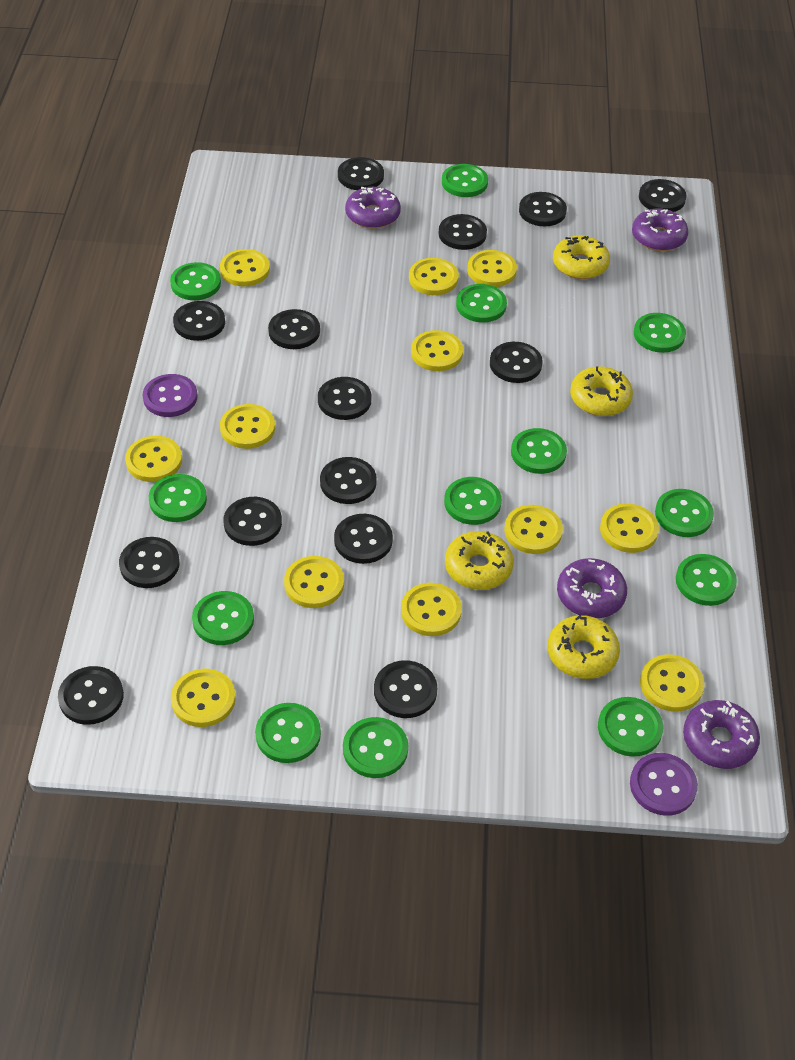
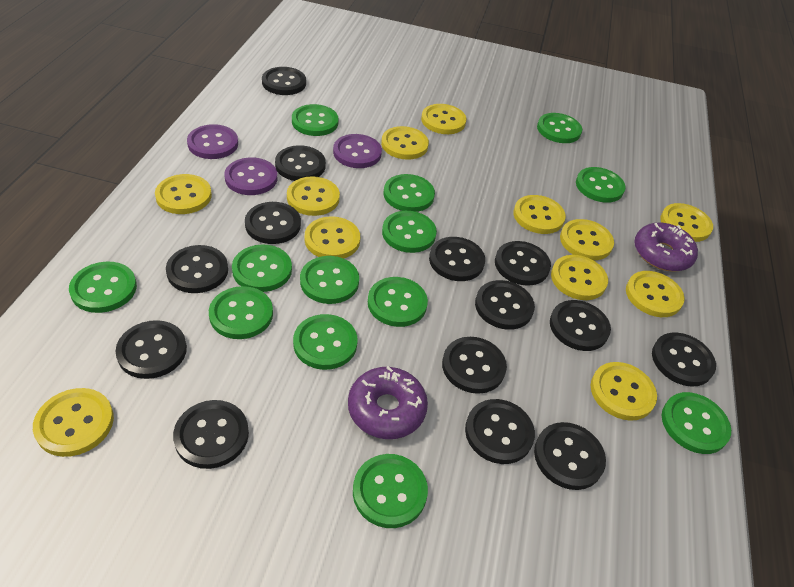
purple button: [143,374,197,417] [630,753,698,816] = 2 -> [187,124,238,159] [224,158,277,195] [333,134,382,168] = 3
purple donut: [345,187,401,229] [557,558,627,618] [632,209,689,251] [683,700,760,769] = 4 -> [348,366,428,439] [634,223,698,271] = 2
yellow donut: [445,531,514,590] [547,615,620,679] [553,235,610,279] [570,366,633,416] = 4 -> none = 0

